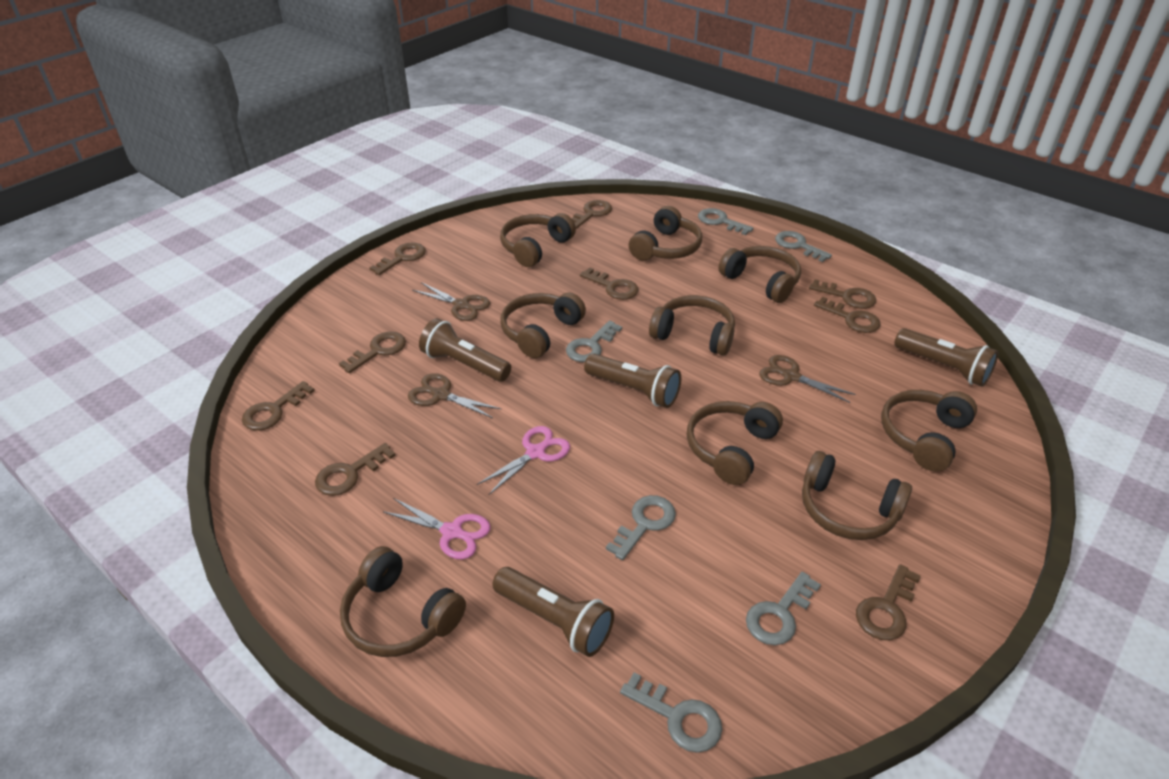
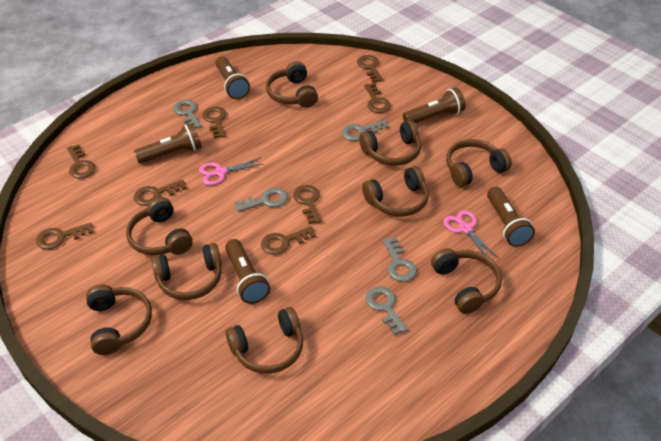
brown flashlight: [419,318,511,382] [492,567,614,657] [584,354,681,408] [894,328,999,387] = 4 -> [134,123,202,163] [215,56,250,99] [225,239,270,304] [403,88,465,123] [487,187,535,247] = 5
brown key: [242,381,315,431] [315,443,396,496] [339,332,406,373] [369,243,426,275] [572,200,612,229] [580,267,638,300] [809,279,876,309] [814,297,881,333] [856,564,921,640] = 9 -> [36,223,93,250] [67,144,95,179] [134,179,187,206] [202,106,226,139] [261,226,316,255] [293,185,322,224] [357,55,383,83] [364,83,391,113] = 8
brown scissors: [408,373,501,418] [412,282,490,321] [759,355,856,403] = 3 -> none = 0
grey key: [566,321,622,362] [606,495,676,560] [620,673,722,753] [698,208,753,235] [746,572,821,645] [775,231,832,262] = 6 -> [173,99,202,128] [235,188,288,212] [342,120,389,141] [365,286,408,335] [383,237,417,282] = 5

